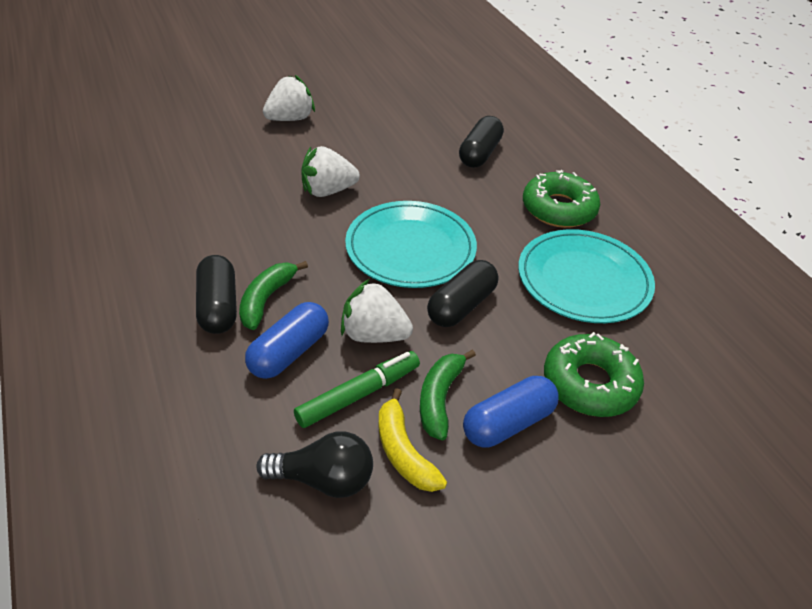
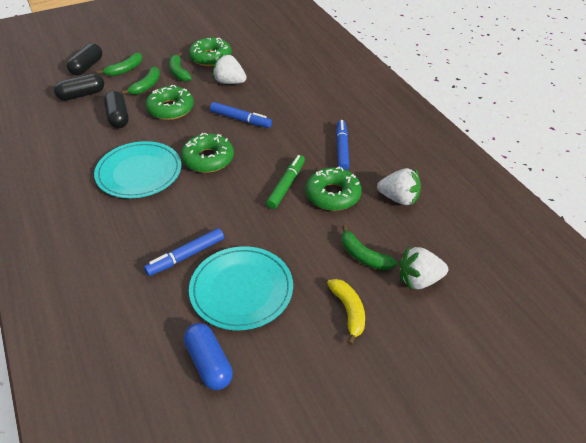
black light bulb: [256,431,373,498] = 1 -> none = 0
blue capsule: [245,302,329,379] [463,376,559,448] = 2 -> [184,323,233,390] = 1
blue marker: none = 0 -> [144,228,224,276] [210,102,272,128] [336,120,349,170] = 3
green banana: [239,261,308,330] [420,349,476,440] = 2 -> [97,52,142,76] [121,66,160,95] [169,52,192,82] [342,225,397,270] = 4
green donut: [523,170,600,228] [544,332,644,417] = 2 -> [145,85,194,120] [181,133,234,173] [189,38,231,66] [305,167,362,211] = 4

